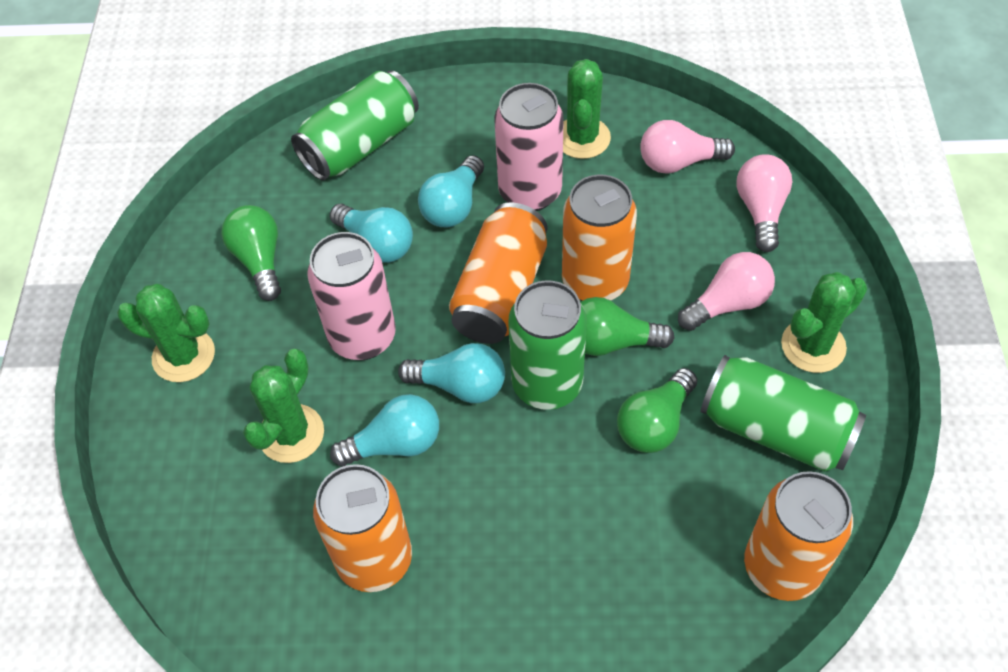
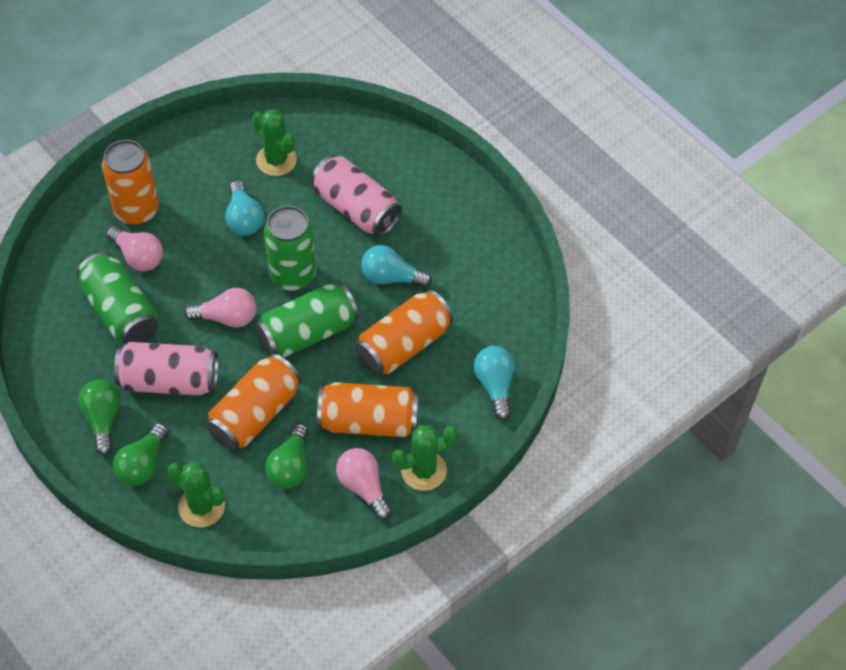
green cactus: [117,284,215,382] [243,349,324,463] [563,59,611,159] [781,272,867,373] = 4 -> [168,461,225,527] [252,109,297,176] [392,425,458,491] = 3
turquoise light bulb: [330,204,413,263] [330,394,439,467] [398,343,505,403] [418,155,484,227] = 4 -> [225,181,264,236] [361,245,432,288] [474,346,514,420] = 3

